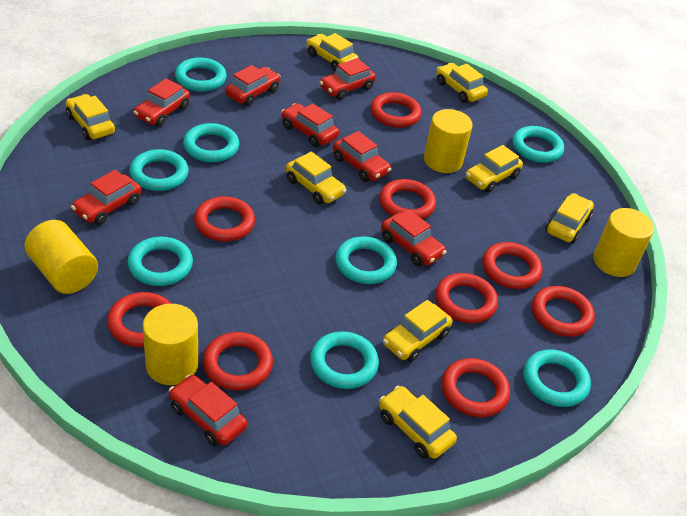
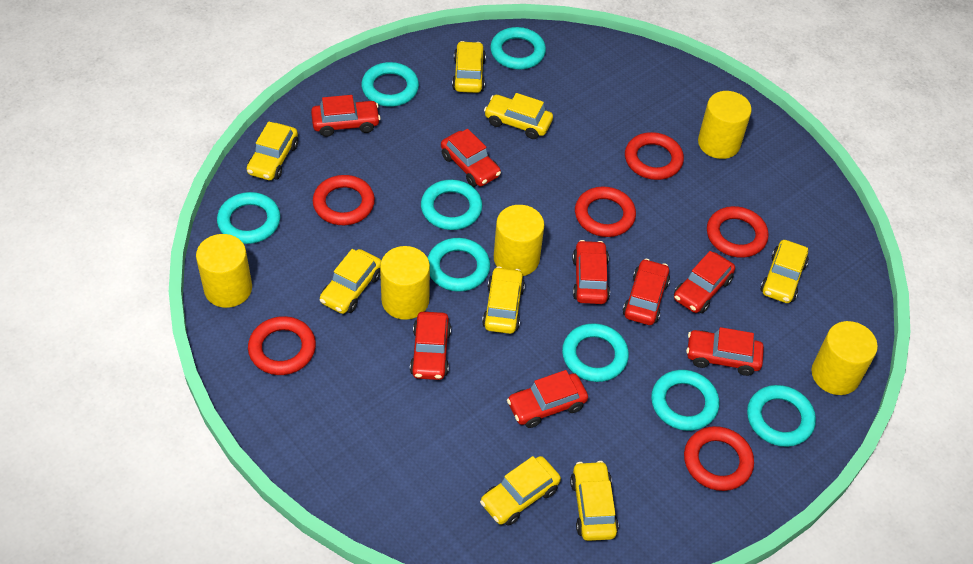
red ring: [107,292,171,347] [194,196,255,242] [202,332,273,391] [371,92,422,128] [379,179,436,219] [435,273,498,323] [442,358,510,417] [482,242,543,289] [532,286,595,337] = 9 -> [248,316,316,375] [313,175,375,225] [575,186,636,237] [625,132,684,180] [684,426,754,491] [707,206,769,258] = 6
yellow cylinder: [24,220,98,294] [143,304,198,385] [424,109,473,173] [593,208,654,277] = 4 -> [196,234,252,308] [380,246,430,320] [494,205,544,276] [698,91,752,159] [812,321,878,395] = 5

